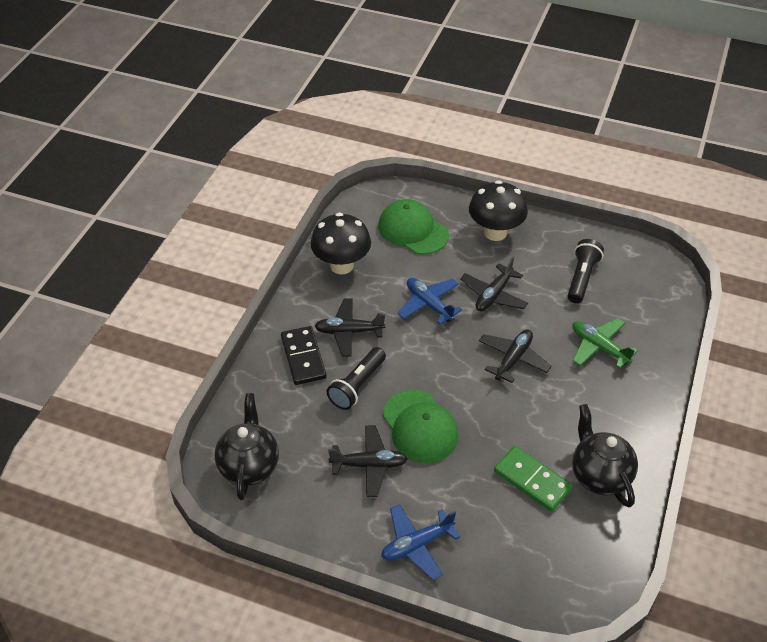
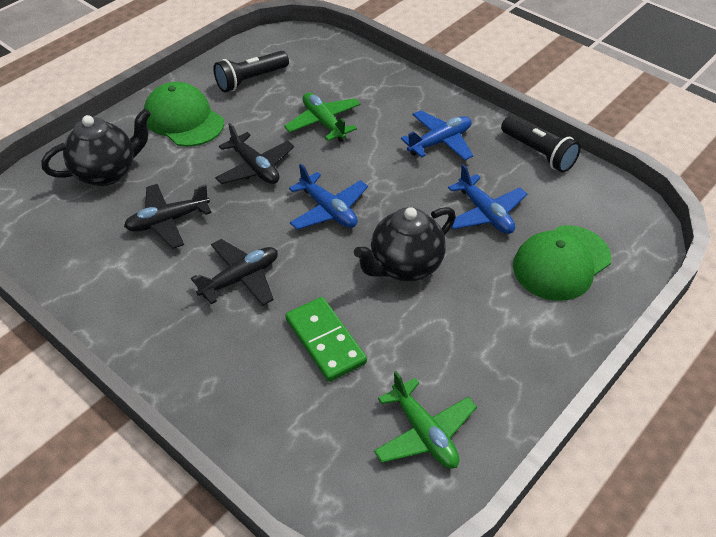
black domino: [281,326,326,385] = 1 -> none = 0
black mushroom: [310,213,371,274] [469,180,528,241] = 2 -> none = 0
black plane: [315,299,385,357] [328,425,408,497] [460,257,528,311] [479,329,552,383] = 4 -> [124,184,212,249] [191,239,278,306] [215,123,294,184] = 3
blue plane: [381,504,460,580] [398,278,462,324] = 2 -> [289,164,368,230] [401,110,473,160] [448,164,527,234] = 3
green plane: [572,318,638,368] = 1 -> [284,93,361,142] [374,371,477,469] = 2

